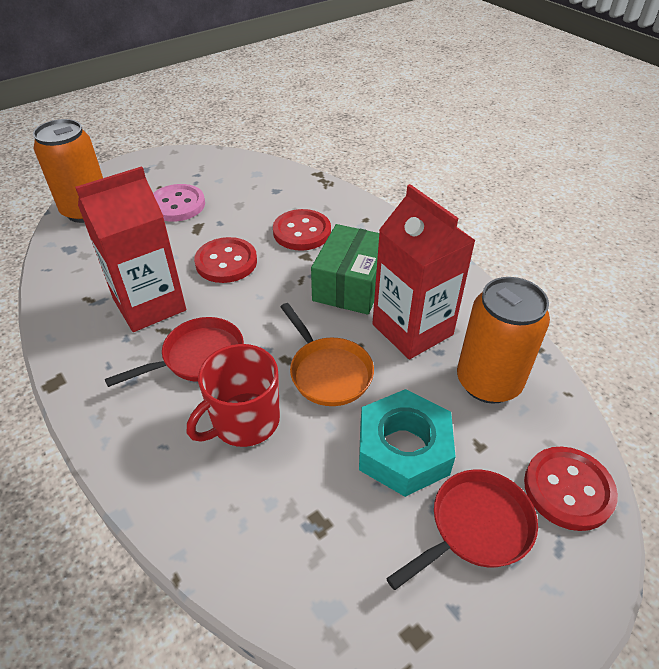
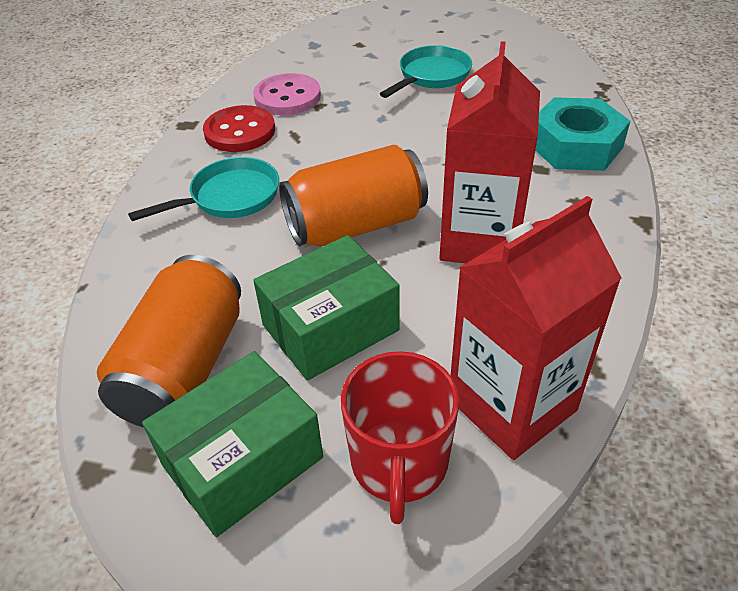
green box: [311,224,379,315] = 1 -> [142,351,323,537] [253,235,400,381] = 2
orange pan: [281,303,374,406] = 1 -> none = 0
red button: [194,237,257,283] [273,209,331,251] [524,447,618,531] = 3 -> [203,105,275,152] = 1
red pan: [105,317,244,387] [386,470,538,590] = 2 -> none = 0
turquoise pan: none = 0 -> [128,157,279,221] [380,45,472,98] = 2

